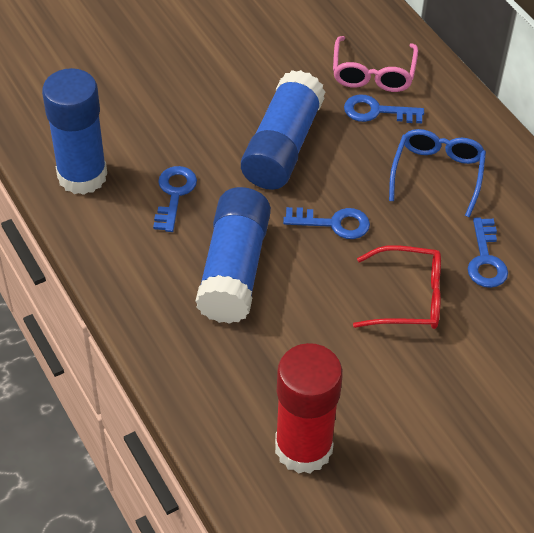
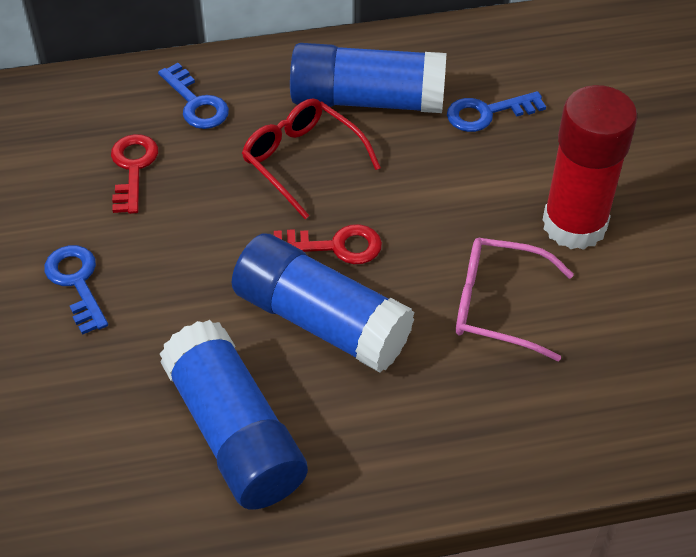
blue glasses: [389,129,486,217] = 1 -> none = 0
blue key: [153,166,197,232] [283,207,370,239] [344,94,424,123] [468,217,508,288] = 4 -> [44,245,108,335] [158,63,229,129] [447,91,546,132] = 3
red key: none = 0 -> [111,134,158,214] [274,224,382,264] = 2

